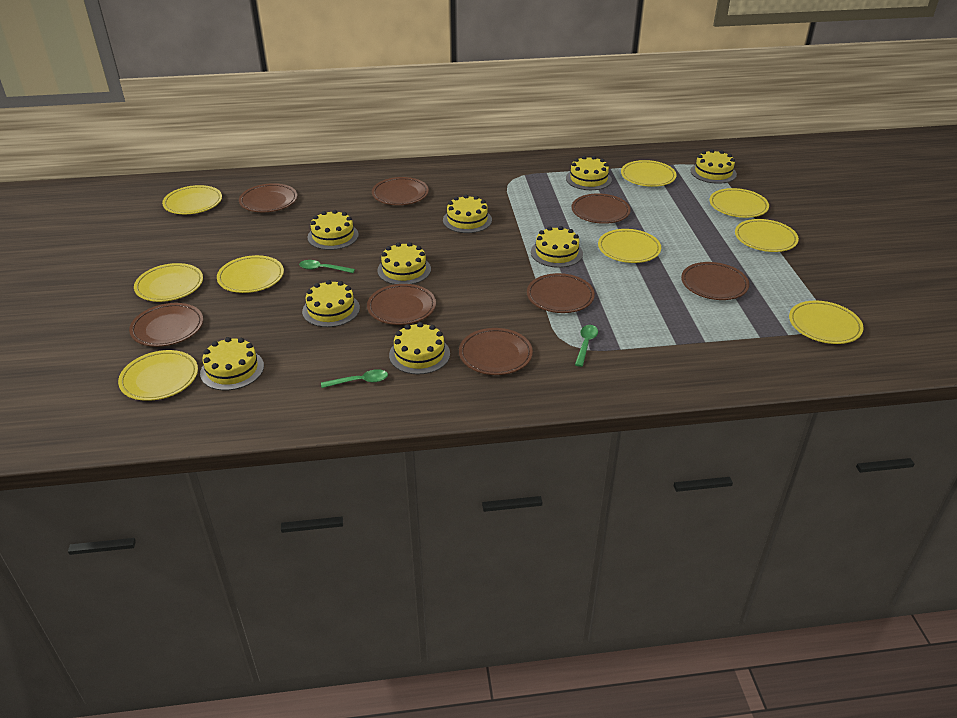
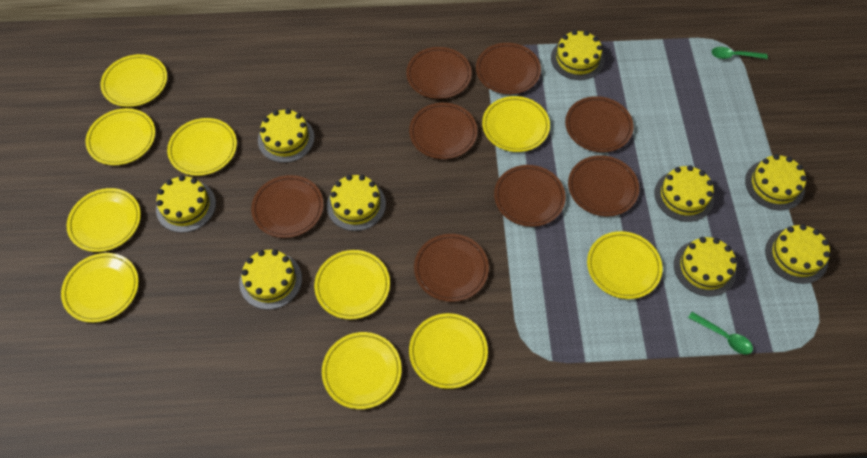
green spoon: [299,260,355,273] [321,369,388,388] [575,325,598,367] = 3 -> [688,312,753,355] [712,47,768,59] = 2
yellow plate: [118,350,198,401] [134,263,203,302] [162,185,222,214] [217,255,284,293] [598,229,661,263] [621,160,677,187] [709,188,769,218] [735,219,799,252] [789,300,864,344] = 9 -> [61,253,139,323] [66,188,141,252] [86,108,155,165] [100,54,167,107] [167,118,237,176] [314,250,390,319] [322,332,402,409] [409,313,488,389] [482,96,550,152] [587,231,662,299] = 10

